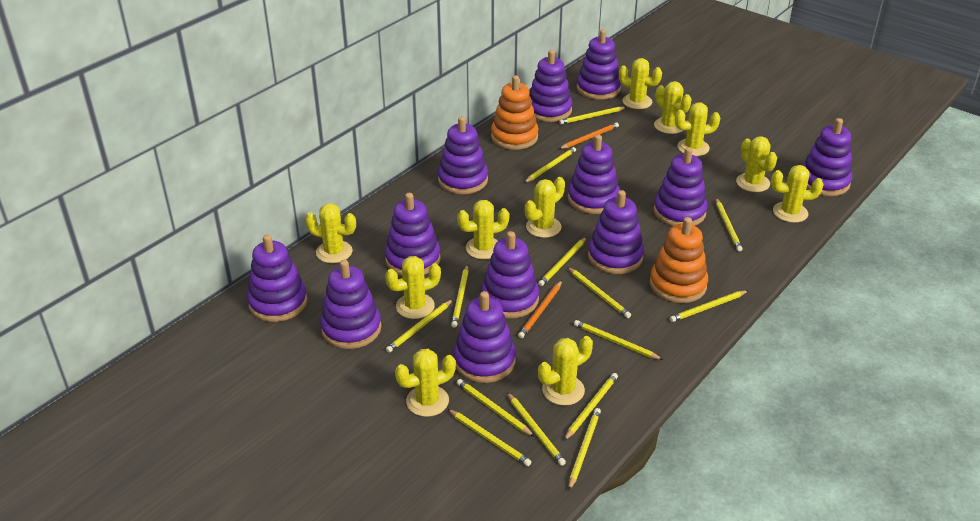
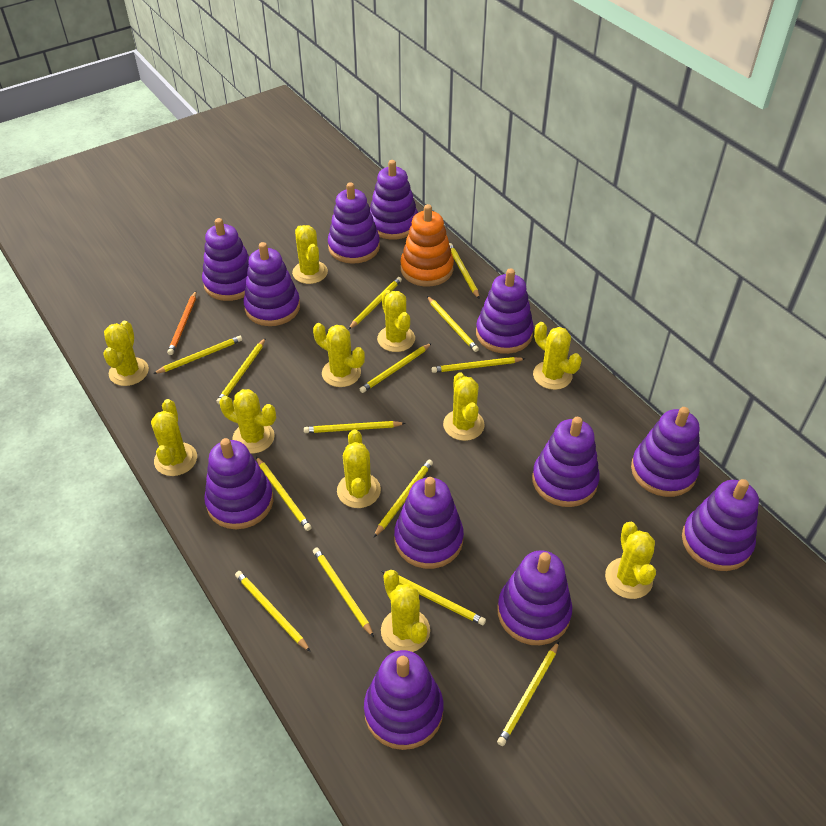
orange pencil: [518,281,562,338] [559,122,619,149] = 2 -> [167,291,196,355] = 1
orange stacking toy: [491,75,538,150] [650,217,708,303] = 2 -> [400,204,454,287] = 1

